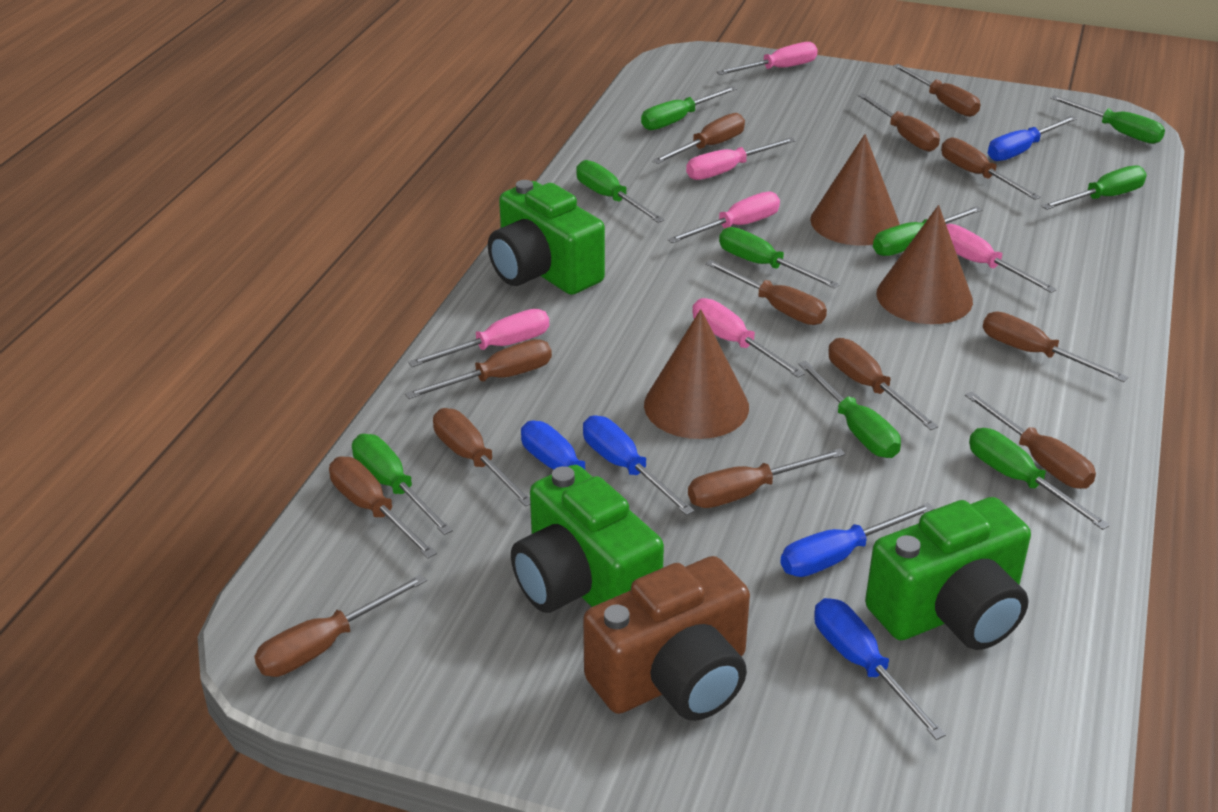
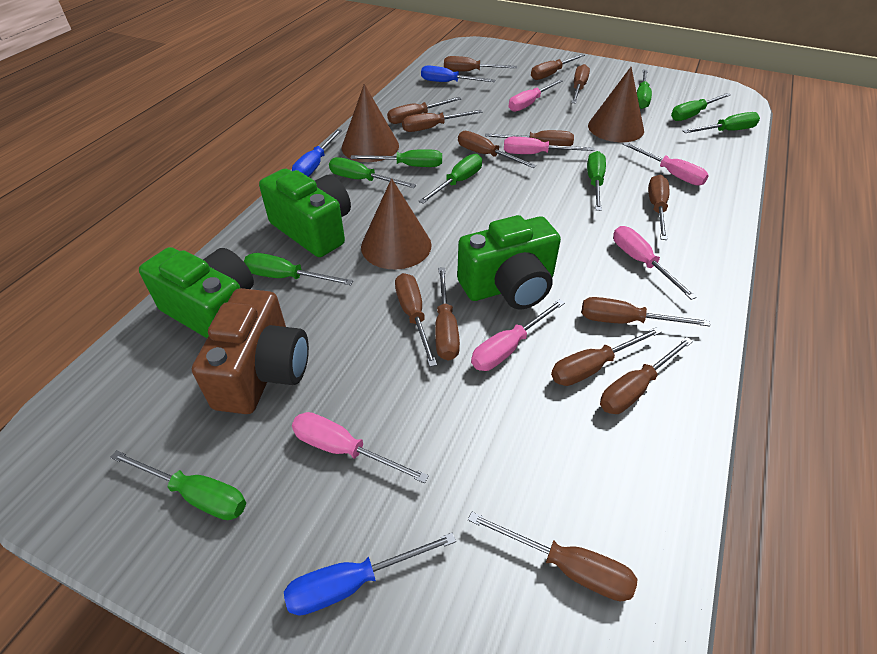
blue screwdriver: [521,421,635,514] [583,415,695,515] [780,503,935,577] [814,598,946,740] [988,116,1077,161] = 5 -> [284,532,456,616] [292,129,342,177] [421,65,495,82] = 3
brown screwdriver: [254,574,427,677] [329,456,437,558] [405,339,552,399] [433,408,530,507] [652,113,745,164] [688,448,845,508] [705,260,827,325] [828,338,938,430] [858,93,940,151] [893,64,980,117] [941,137,1041,200] [965,392,1096,489] [983,311,1128,382] = 13 -> [387,97,461,124] [395,273,437,367] [402,110,483,132] [435,267,460,361] [444,56,517,71] [458,131,536,168] [468,512,637,601] [485,130,574,146] [531,54,585,80] [551,327,662,386] [571,64,590,104] [582,297,710,326] [600,337,693,414] [648,175,670,240] = 14

